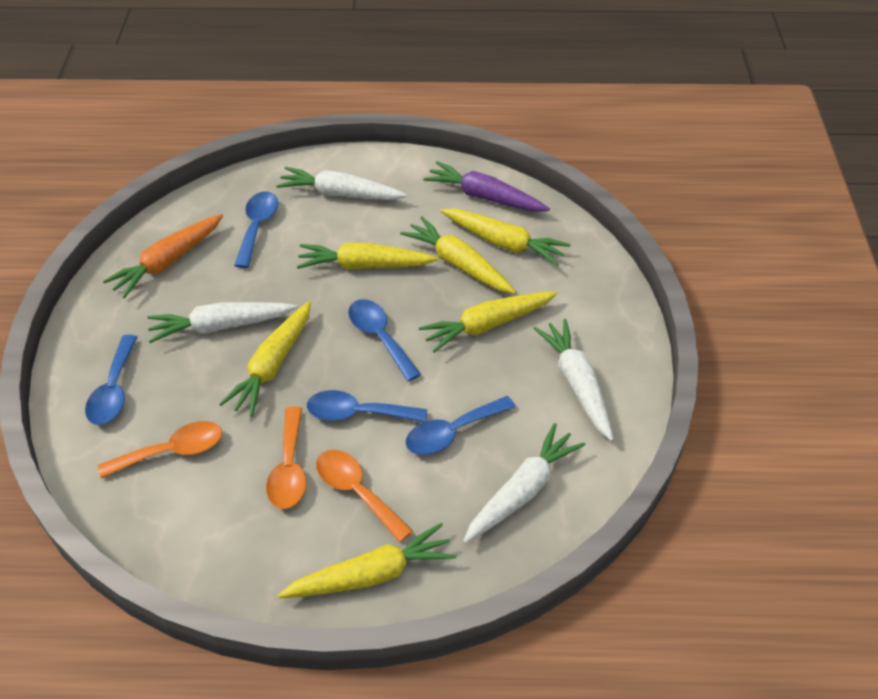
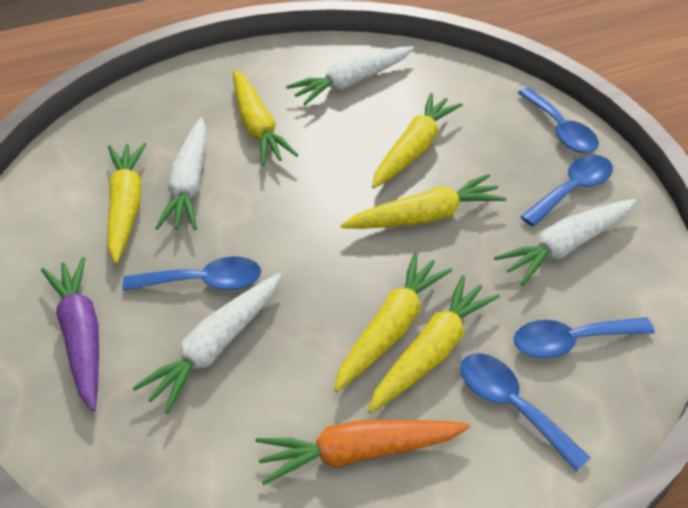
orange spoon: [98,421,222,478] [266,406,306,509] [316,450,413,542] = 3 -> none = 0

